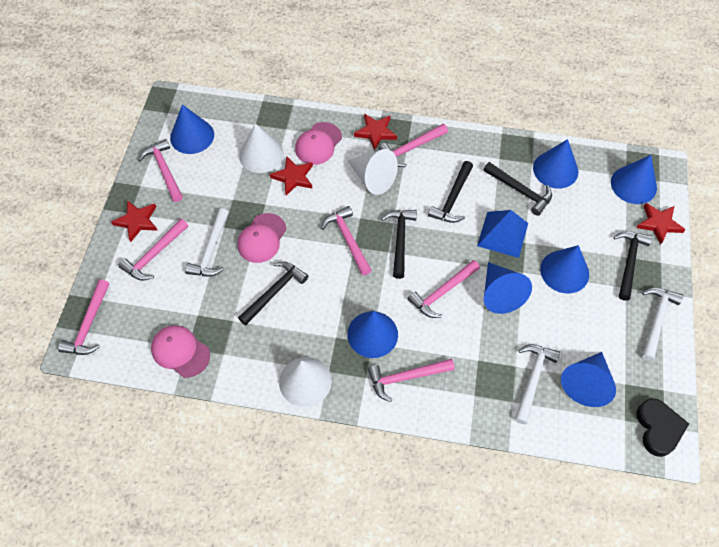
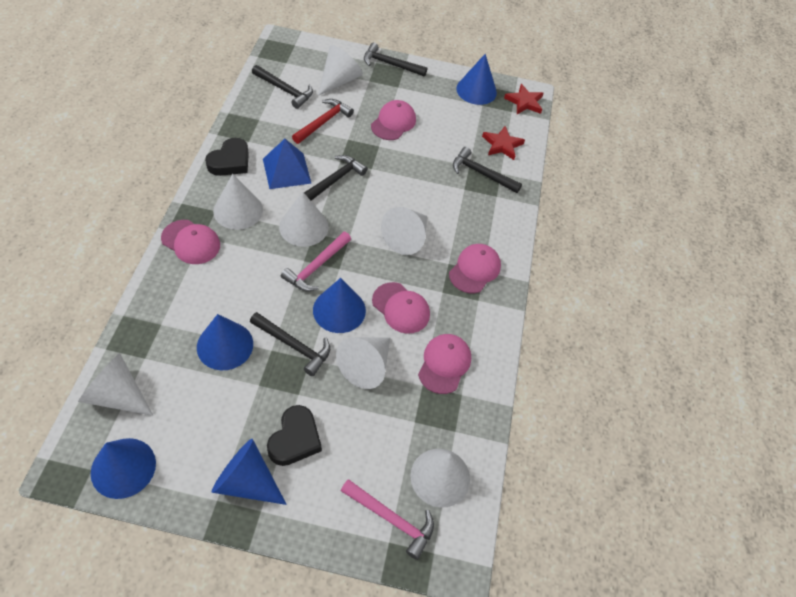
black heart: [637,398,689,457] = 1 -> [205,138,249,176] [267,405,322,466] = 2
blue cone: [170,104,214,154] [347,311,398,358] [484,262,532,314] [533,139,578,189] [540,245,589,293] [561,352,616,407] [611,155,657,204] = 7 -> [91,438,156,499] [197,314,253,370] [212,439,287,505] [313,278,366,333] [456,54,497,105] = 5
pink cap: [151,325,210,378] [237,213,287,263] [295,122,342,165] = 3 -> [161,220,220,264] [371,100,416,140] [372,282,430,334] [418,334,471,394] [449,244,501,293] = 5
pink hammer: [58,279,109,355] [118,219,188,280] [139,139,183,202] [321,206,372,275] [368,359,455,402] [378,124,448,167] [408,260,480,318] = 7 -> [281,232,351,291] [341,479,434,560] = 2
red hammer: none = 0 -> [292,99,354,144] = 1
red star: [111,200,158,242] [270,156,313,196] [354,114,397,150] [636,203,686,245] = 4 -> [482,126,525,160] [504,84,544,114] = 2
white cone: [239,124,284,173] [279,357,332,407] [347,149,398,195] = 3 -> [78,353,153,416] [213,174,263,230] [279,191,329,247] [318,45,363,96] [336,337,391,389] [381,207,427,255] [410,449,470,508] = 7
white hammer: [185,208,229,276] [515,345,560,424] [642,288,683,361] = 3 -> none = 0

